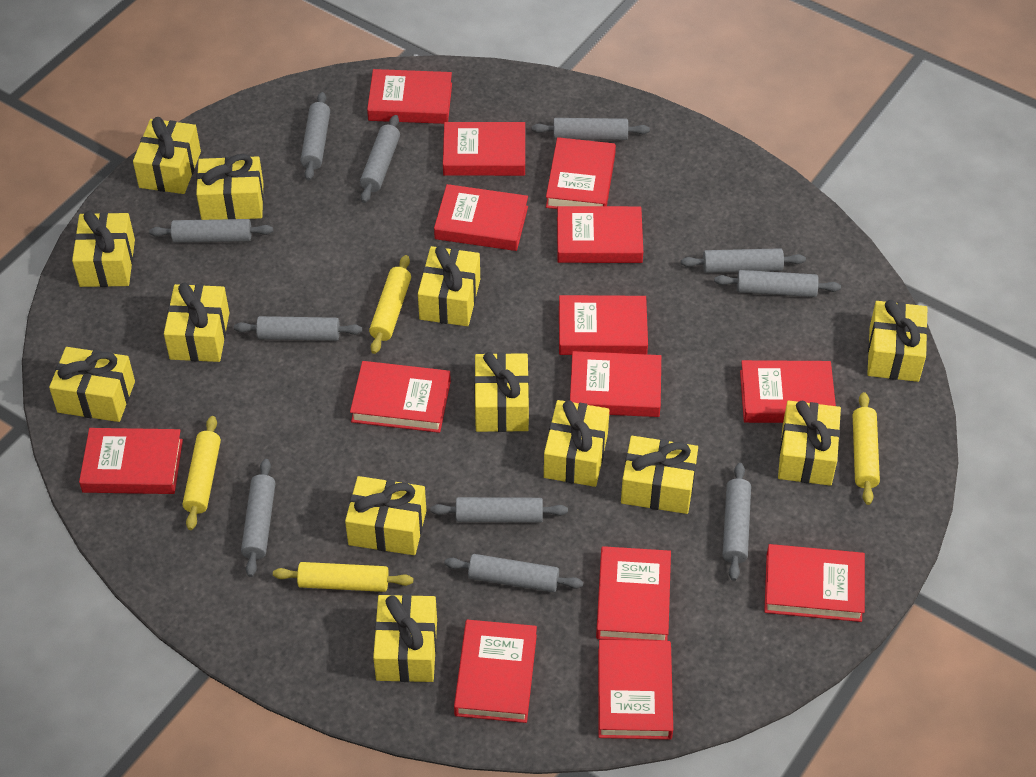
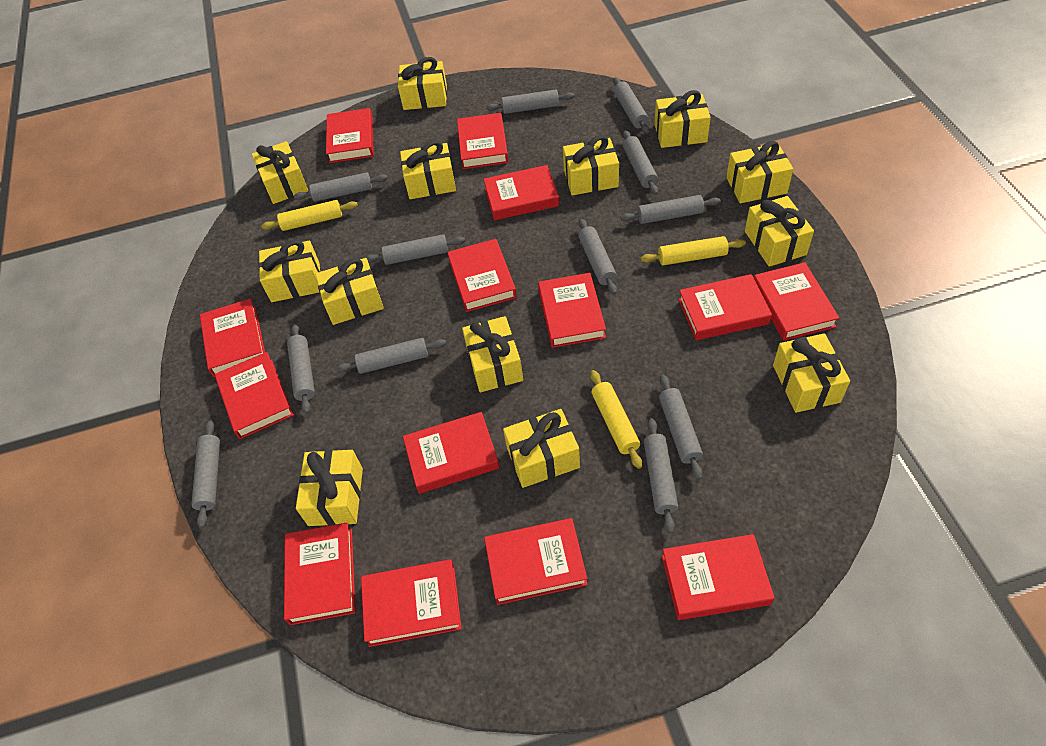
grey rolling pin: [149,219,273,243] [234,316,362,341] [241,459,275,577] [300,92,330,181] [360,115,400,203] [431,497,568,523] [444,554,583,593] [532,118,650,140] [681,248,806,273] [714,270,841,297] [722,463,751,581] = 11 -> [191,420,220,528] [287,324,315,414] [294,172,388,202] [336,338,446,374] [365,234,465,265] [486,89,574,114] [578,219,617,295] [613,77,649,134] [621,195,721,224] [623,131,658,195] [644,418,678,534] [659,375,703,480] = 12
yellow rolling pin: [183,416,221,530] [273,562,413,592] [369,255,411,354] [853,392,880,505] = 4 -> [261,200,358,231] [590,370,642,469] [641,236,746,265] = 3

